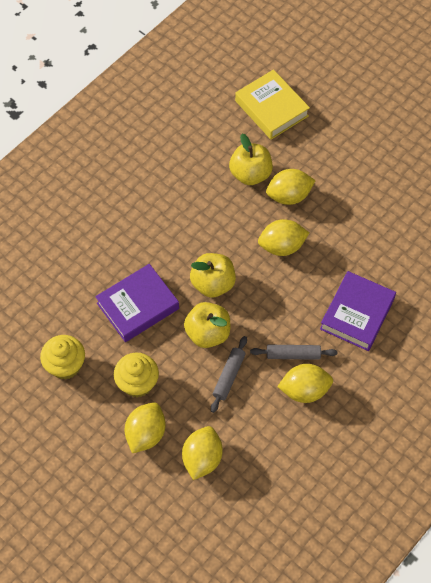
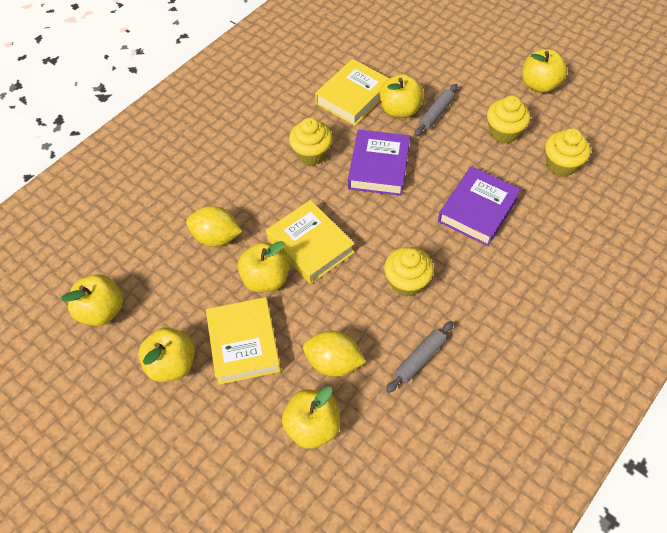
yellow apple: [184,302,230,348] [190,253,236,298] [229,134,273,185] = 3 -> [61,275,123,326] [138,327,195,382] [238,241,289,292] [282,386,340,449] [379,74,424,118] [522,49,567,93] = 6
yellow book: [235,70,310,140] = 1 -> [206,297,281,385] [266,200,355,284] [315,59,390,126] = 3
yellow cupcake: [40,335,85,380] [114,353,159,397] = 2 -> [289,118,332,166] [384,247,434,297] [487,96,530,144] [545,128,590,177] = 4
yellow lemon: [125,402,166,453] [182,426,223,480] [258,219,309,256] [266,169,316,205] [277,364,333,403] = 5 -> [186,206,243,246] [303,331,366,377] = 2

